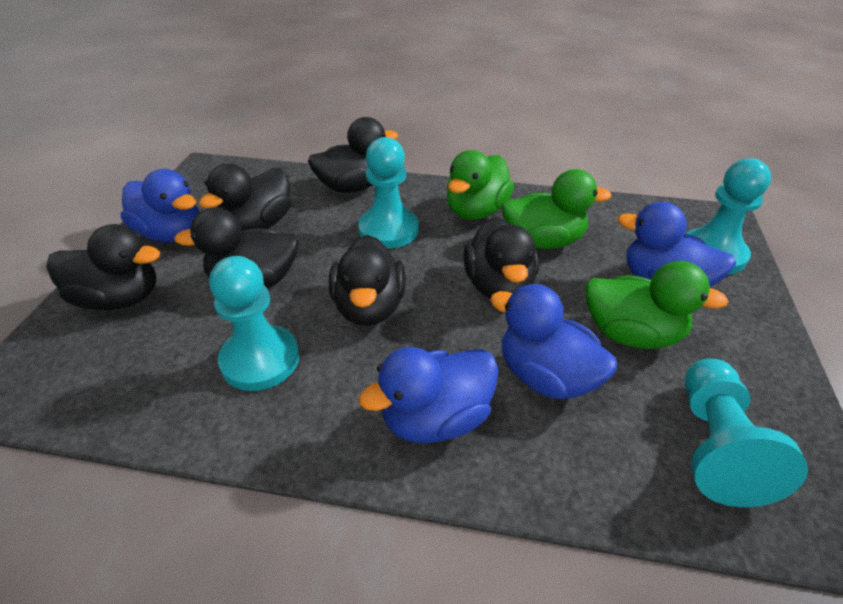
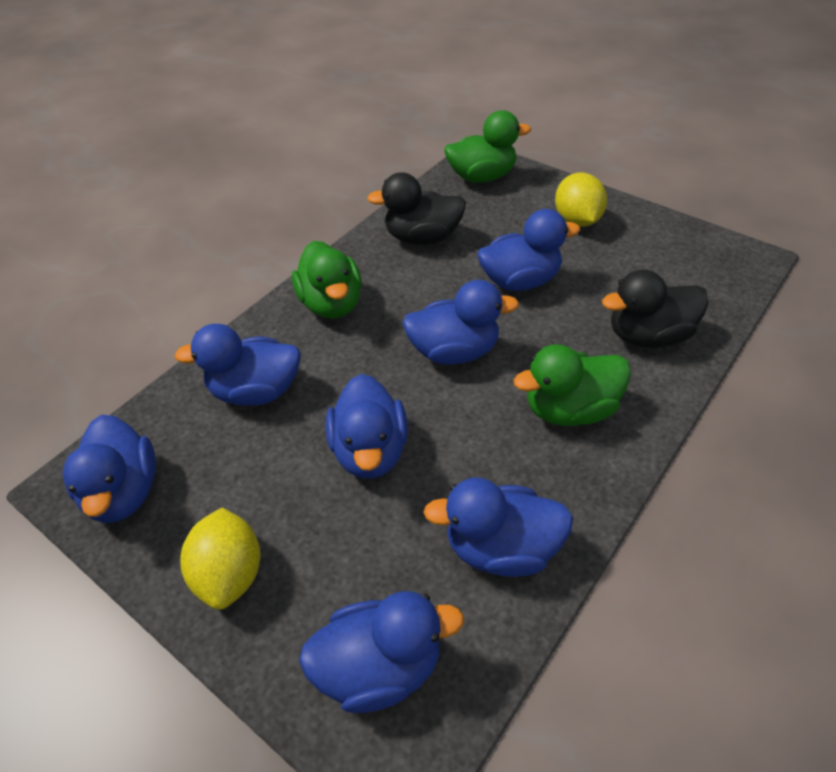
black duck: [47,224,160,310] [174,208,299,288] [199,164,291,231] [308,117,398,193] [329,235,406,326] [463,217,539,299] = 6 -> [367,172,466,245] [602,269,709,348] = 2
blue duck: [121,169,200,242] [359,347,499,443] [490,284,617,399] [618,202,736,288] = 4 -> [63,415,156,523] [174,324,301,406] [299,591,464,713] [326,374,408,479] [402,280,519,365] [423,477,573,577] [478,209,580,291] = 7
turquoise pawn: [209,256,299,391] [358,137,419,249] [685,358,808,507] [686,158,771,274] = 4 -> none = 0
yellow lemon: none = 0 -> [181,508,261,610] [555,173,607,227] = 2

